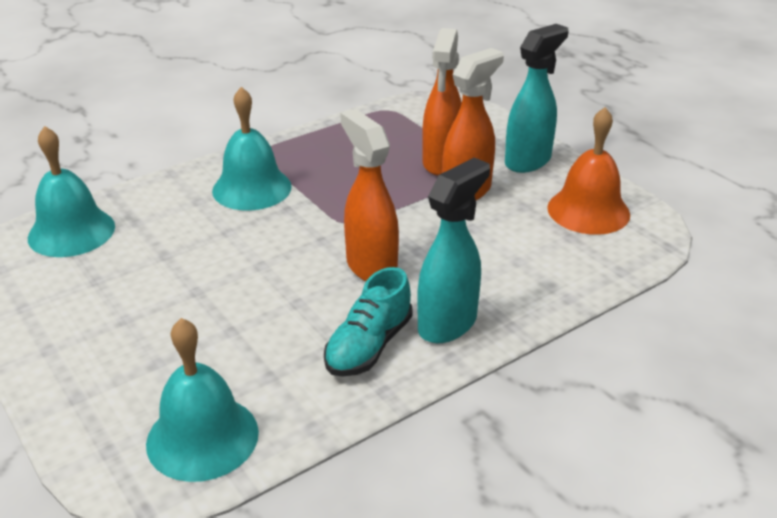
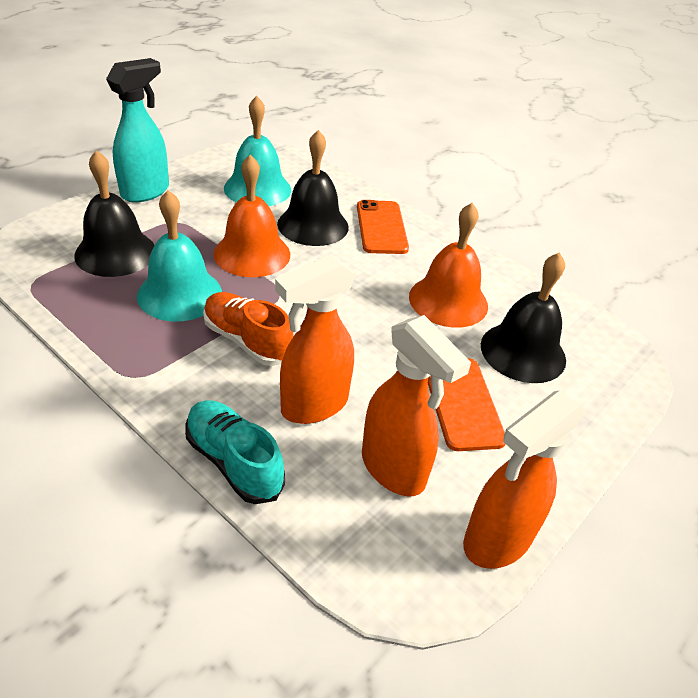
black bell: none = 0 -> [74,150,155,277] [277,130,349,246] [481,252,566,383] = 3
orange bell: [547,107,630,235] = 1 -> [213,155,290,277] [409,203,488,328] = 2
orange phone: none = 0 -> [357,200,409,254] [428,358,505,451] = 2
orange shoe: none = 0 -> [203,292,294,366] = 1
turquoise bell: [28,126,115,257] [146,318,259,482] [212,87,292,210] = 3 -> [137,190,222,322] [224,96,291,206] = 2
turquoise spray bottle: [417,158,490,343] [505,24,568,173] = 2 -> [106,58,169,203] = 1

